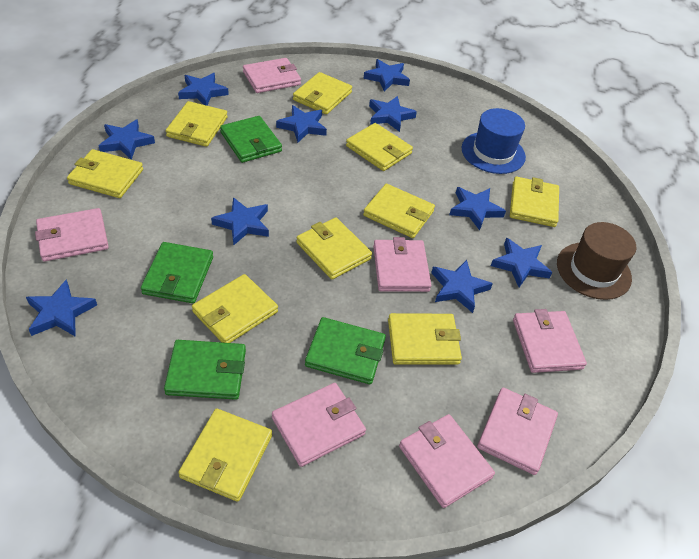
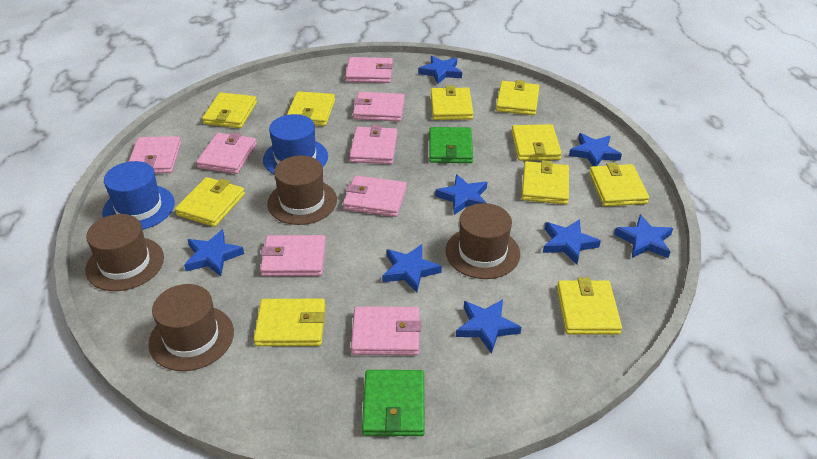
blue hat: [461,108,526,174] = 1 -> [102,161,175,230] [263,114,328,174] = 2
blue star: [26,279,97,337] [99,119,155,160] [178,73,229,106] [211,197,269,246] [276,105,327,143] [363,59,410,91] [369,96,417,132] [431,260,493,313] [449,187,506,230] [491,238,552,287] = 10 -> [184,229,244,276] [382,244,442,293] [418,56,462,84] [435,174,487,215] [456,299,521,354] [543,219,601,264] [569,133,622,166] [614,215,673,258] = 8
brown hat: [557,222,636,300] = 1 -> [85,214,164,291] [148,284,234,371] [267,156,337,225] [445,203,520,279] = 4
green wallet: [141,242,213,303] [164,340,246,400] [220,116,282,163] [305,317,386,384] = 4 -> [362,370,425,436] [429,127,473,163] = 2
pink wallet: [35,208,109,262] [243,58,301,93] [272,383,366,467] [373,237,431,292] [399,414,495,508] [477,388,558,475] [513,309,587,373] = 7 -> [128,136,181,174] [196,132,257,174] [260,235,326,276] [343,175,407,217] [345,57,393,83] [349,125,397,164] [351,306,421,355] [353,92,405,122] = 8

